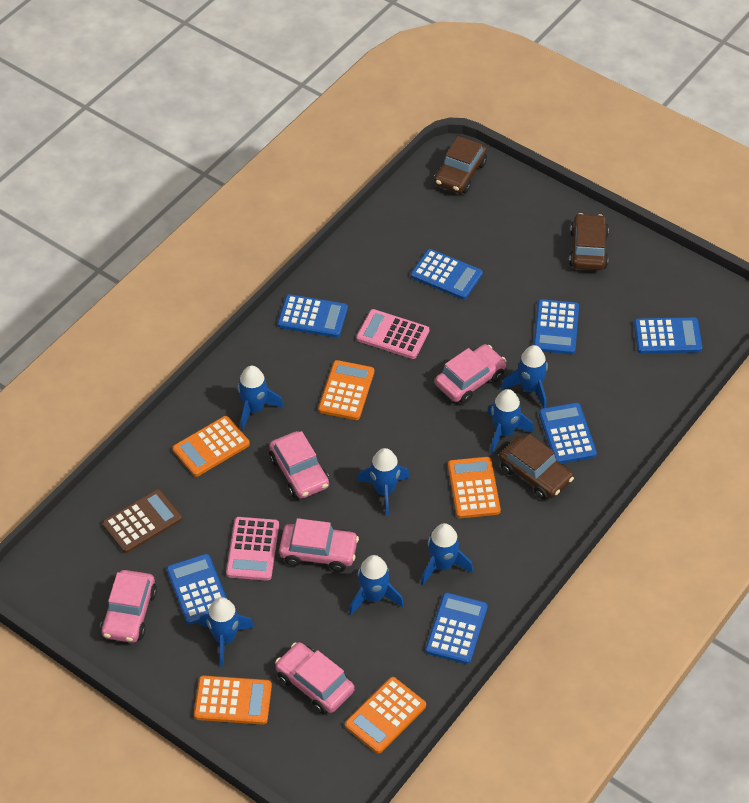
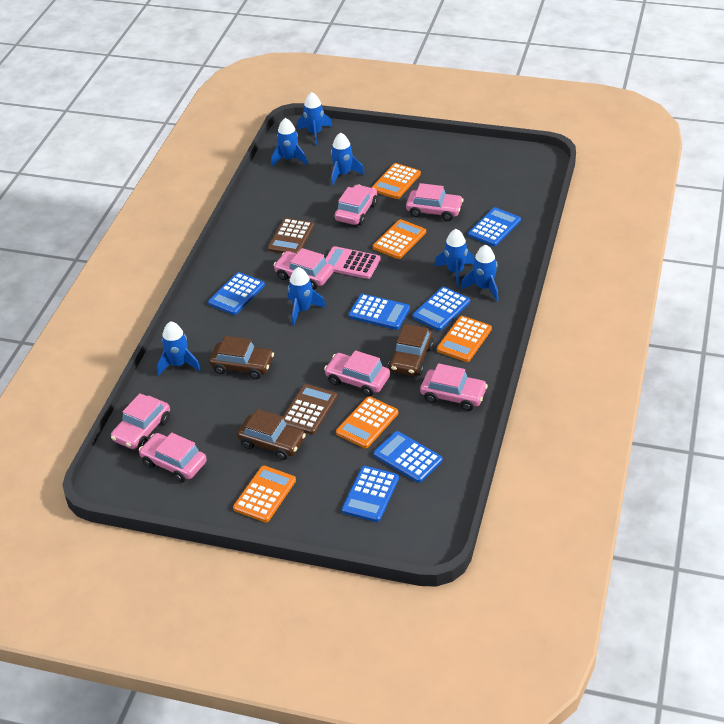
blue calculator: [166,554,227,625] [278,294,348,337] [411,249,483,300] [426,592,488,664] [534,299,579,354] [539,403,597,464] [634,317,702,354] = 7 -> [208,272,265,315] [342,466,399,522] [348,294,410,330] [373,431,443,483] [412,287,470,331] [468,207,521,246] = 6
brown calculator: [102,489,182,553] = 1 -> [268,218,314,253] [283,384,337,434] = 2
pink calculator: [226,517,279,581] [356,309,429,359] = 2 -> [325,246,381,279] = 1
pink car: [100,570,157,643] [269,431,330,499] [275,642,355,714] [279,518,359,572] [435,344,506,404] = 5 -> [111,393,170,449] [139,433,207,482] [274,248,334,290] [324,350,390,396] [334,185,378,226] [406,183,464,221] [420,363,488,411] = 7

